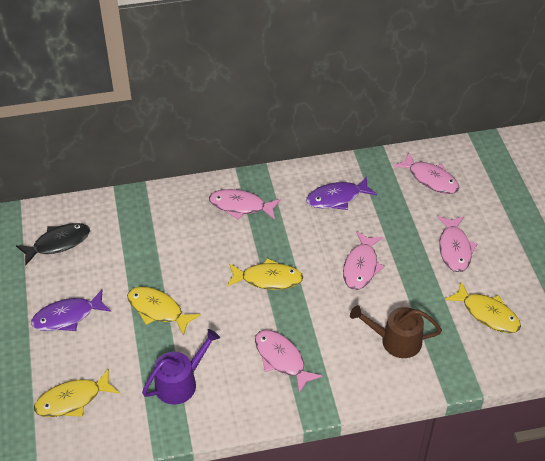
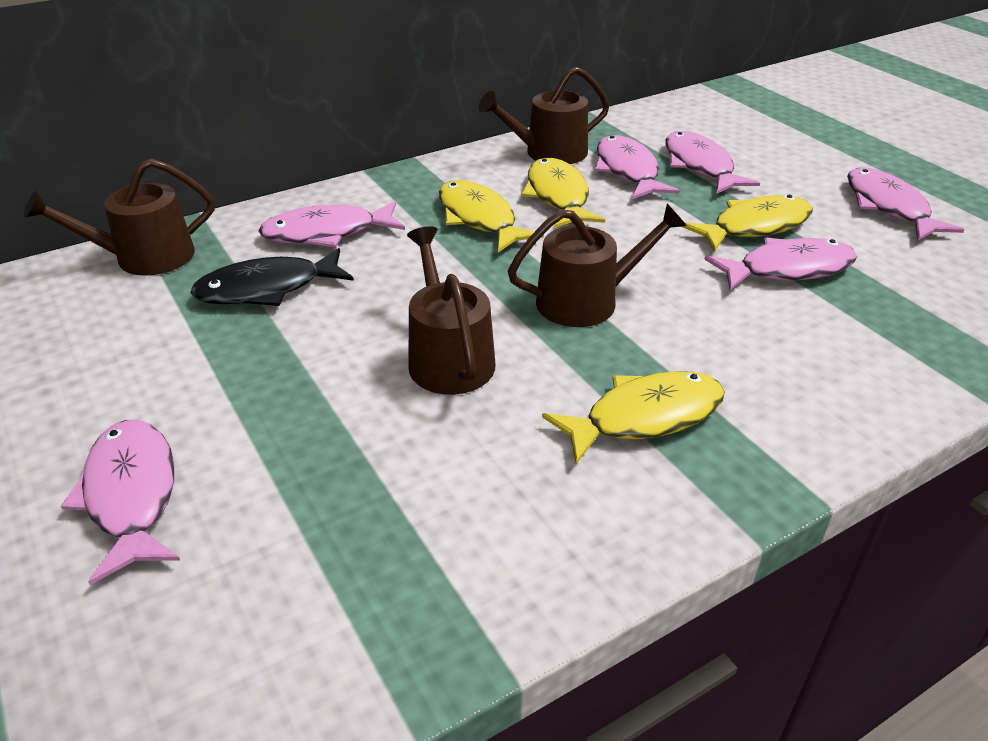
brown watering can: [350,305,442,358] = 1 -> [24,158,214,276] [407,226,496,395] [479,67,610,164] [508,204,687,327] = 4
pink fish: [209,189,281,220] [255,330,322,393] [343,231,384,290] [393,152,459,194] [437,216,477,272] = 5 -> [61,420,180,585] [259,201,405,247] [594,135,680,199] [665,131,760,194] [704,238,857,290] [847,168,964,241] = 6
purple fish: [31,290,111,331] [306,176,377,210] = 2 -> none = 0
purple watering can: [142,329,220,405] = 1 -> none = 0

